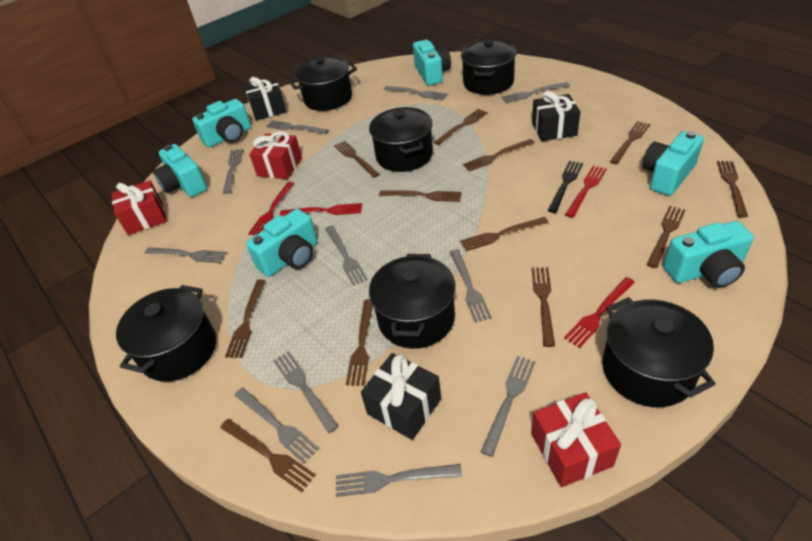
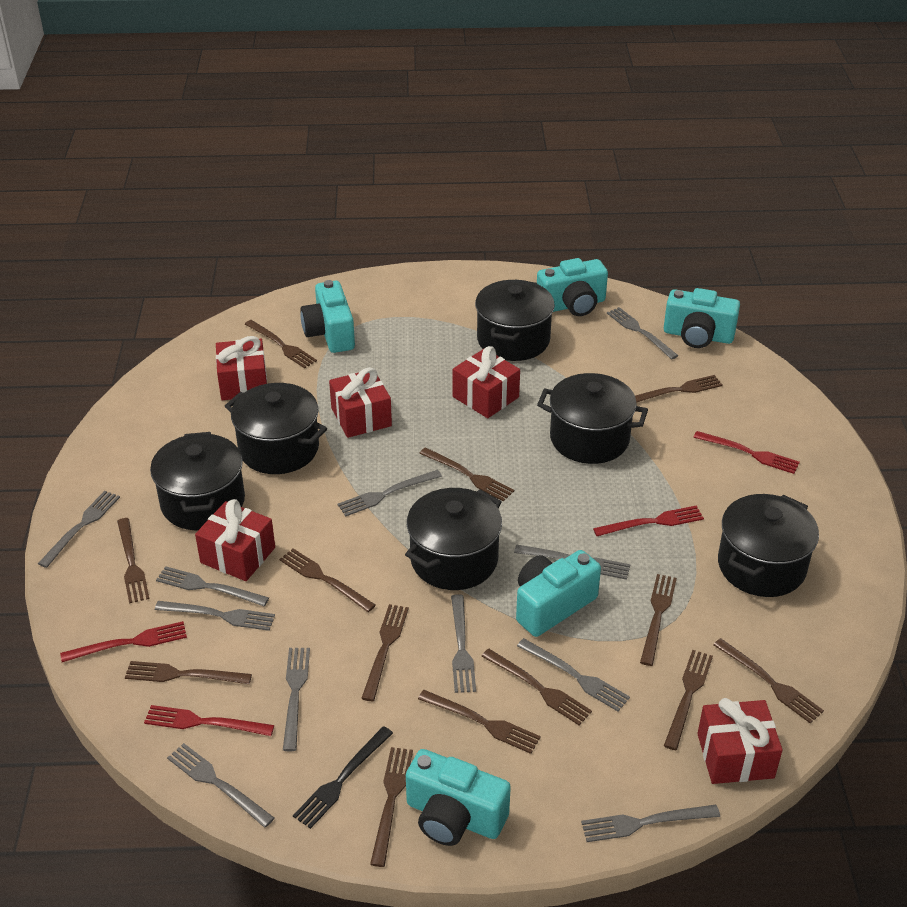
black gift: [244,77,287,121] [361,353,441,440] [532,91,580,141] = 3 -> none = 0
brown fork: [220,419,316,492] [225,280,265,358] [334,141,380,178] [346,299,373,386] [379,190,462,202] [434,109,488,145] [460,217,548,251] [463,139,535,172] [532,267,555,347] [610,121,650,164] [647,206,685,268] [717,161,748,218] = 12 -> [117,518,149,604] [125,661,252,684] [245,320,317,369] [279,549,376,612] [361,604,409,701] [370,747,413,867] [418,690,541,754] [419,447,514,502] [481,649,592,725] [635,375,723,403] [640,574,677,666] [664,650,713,750] [713,638,824,724] = 13
red gift: [112,180,167,235] [249,131,302,179] [531,392,621,487] = 3 -> [195,499,275,581] [216,336,267,400] [329,367,392,438] [453,346,520,418] [697,698,783,784] = 5
turquoise camera: [153,144,207,197] [192,99,251,148] [246,209,318,277] [413,40,451,86] [642,131,704,196] [663,221,754,288] = 6 -> [300,280,355,353] [406,749,511,846] [516,550,601,637] [537,258,608,316] [664,288,740,348] = 5

